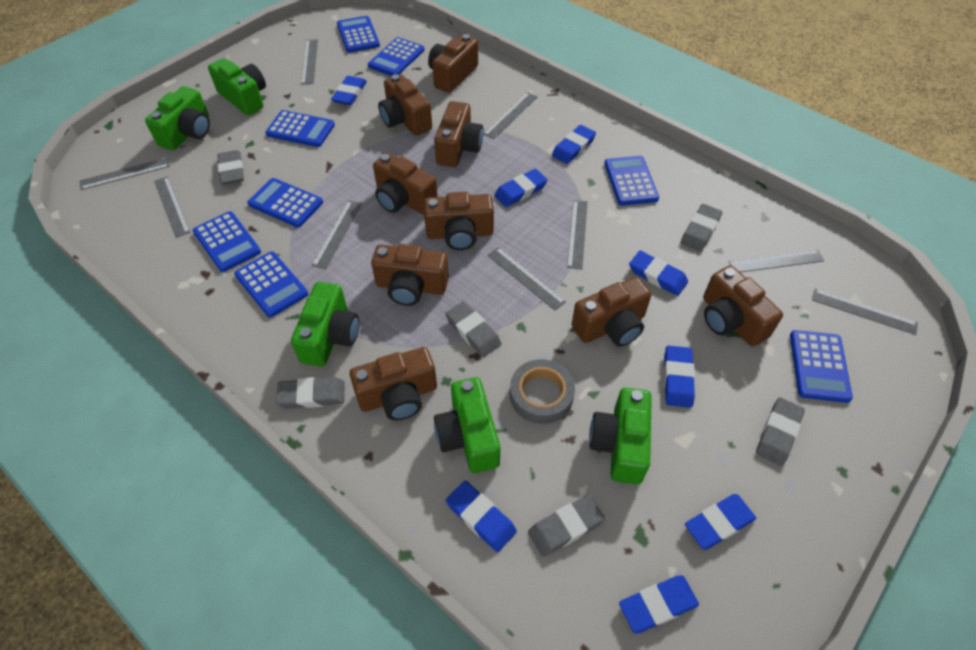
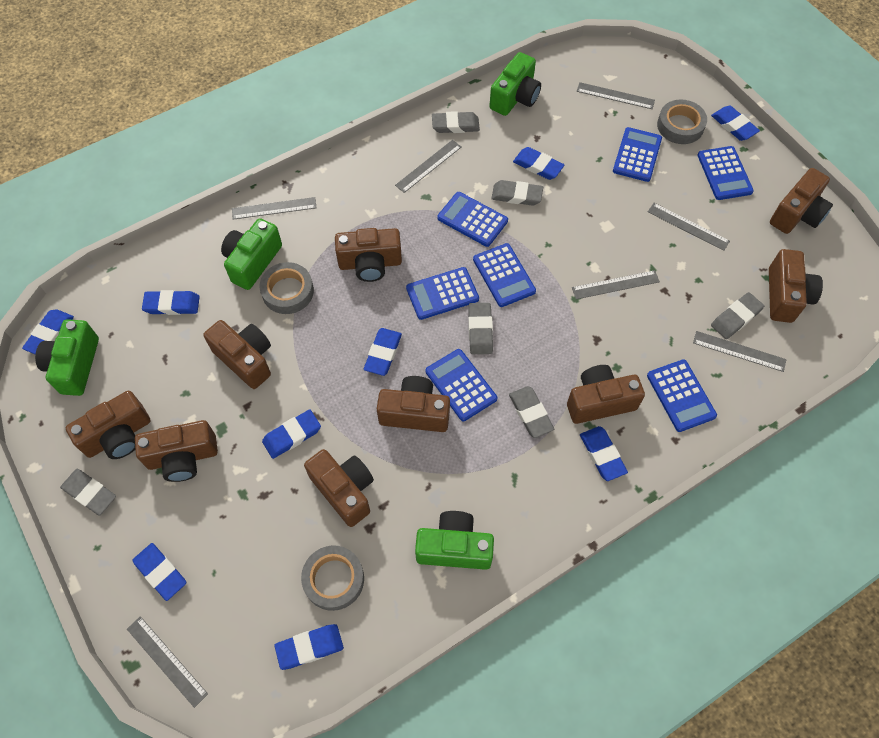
blue calculator: [193,211,261,272] [234,251,308,317] [247,178,323,227] [265,110,335,147] [337,16,380,53] [368,37,424,76] [604,156,659,206] [790,330,853,403] = 8 -> [406,267,479,320] [425,349,497,421] [437,192,508,247] [473,243,536,307] [613,127,662,182] [647,359,717,432] [698,146,754,200] = 7
blue eraser: [331,76,367,105] [446,481,517,552] [494,169,548,207] [552,125,596,164] [619,575,699,634] [629,250,688,296] [664,345,695,408] [685,494,756,550] = 8 -> [22,309,74,355] [132,543,186,601] [142,290,200,315] [262,409,321,459] [274,624,344,670] [364,328,402,376] [513,147,564,180] [580,426,628,481] [711,106,760,141] = 9
green camera: [145,86,210,150] [208,58,266,115] [291,282,359,367] [434,377,500,473] [589,388,652,485] = 5 -> [35,319,99,396] [221,218,282,290] [415,511,494,570] [489,52,541,116] = 4
grey ruler: [79,158,170,190] [154,176,191,238] [301,39,318,85] [312,200,362,269] [483,92,538,139] [487,247,566,311] [567,200,588,270] [729,249,824,272] [812,289,918,335] = 9 -> [127,616,208,708] [232,197,317,220] [395,140,461,193] [572,270,660,299] [576,82,655,109] [648,203,730,251] [693,331,787,372] = 7
grey tape: [510,359,575,424] = 1 -> [259,262,314,314] [301,545,364,611] [657,100,707,144] = 3

